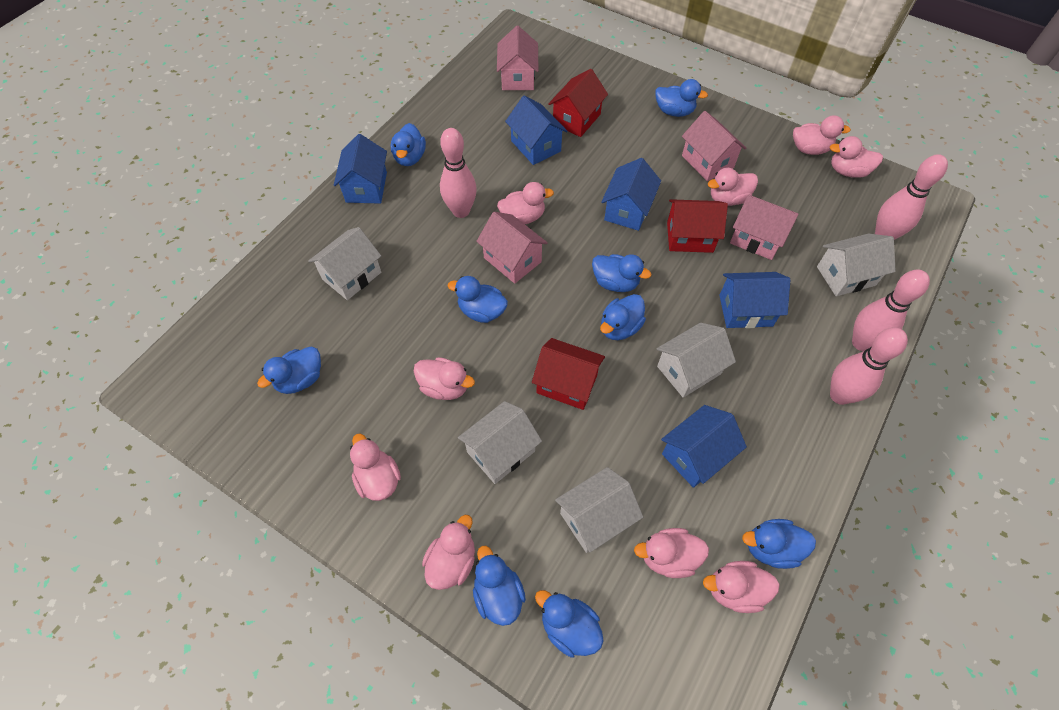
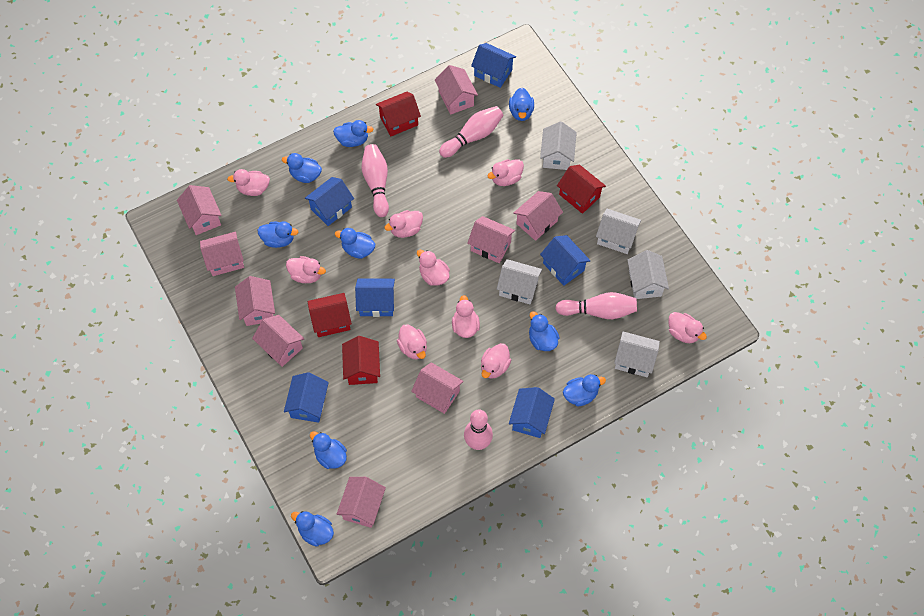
blue house: [334,134,387,204] [505,96,568,165] [601,158,661,231] [661,405,747,488] [719,272,790,328] = 5 -> [284,372,329,423] [305,177,354,226] [355,279,395,317] [471,43,516,88] [509,387,555,438] [540,235,591,286] = 6
pink house: [476,212,548,284] [497,26,539,90] [682,111,747,181] [730,195,799,260] = 4 -> [177,185,222,235] [200,232,244,276] [235,276,275,326] [252,315,304,367] [337,477,386,528] [411,362,464,414] [435,65,478,114] [467,216,515,263] [513,191,563,241] = 9
red house: [532,338,605,410] [548,69,608,137] [667,199,728,253] = 3 -> [308,293,352,337] [342,336,380,385] [376,92,421,136] [557,165,606,214] = 4

